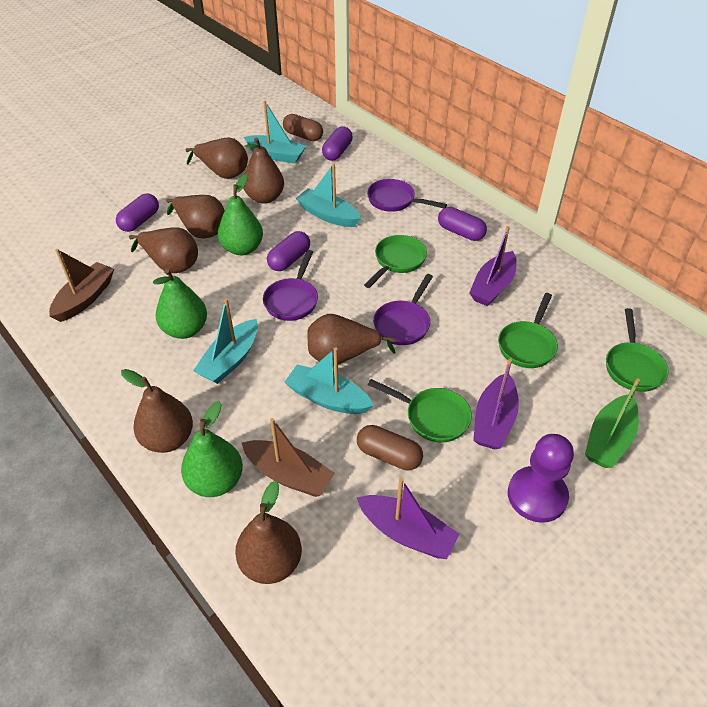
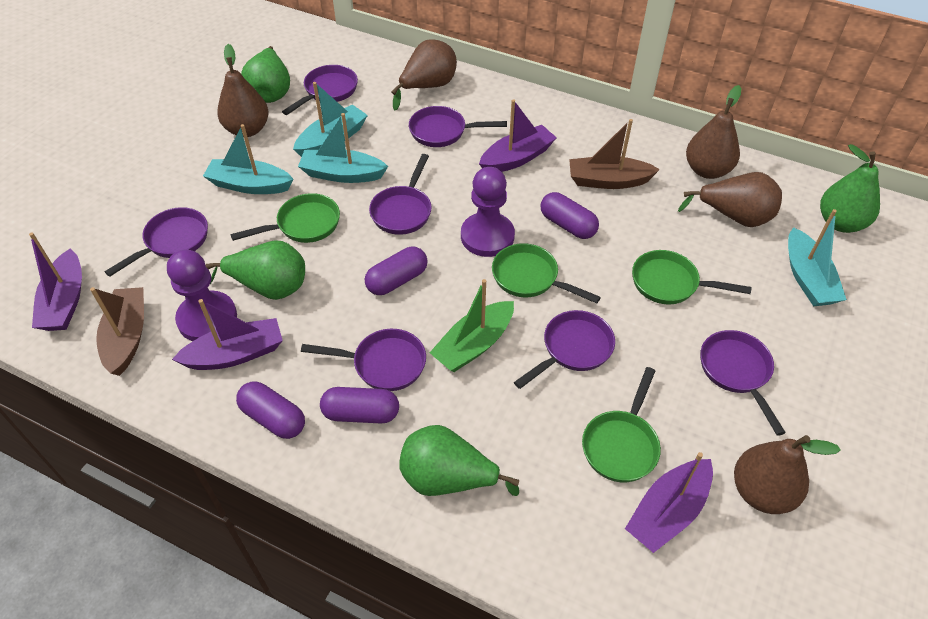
brown capsule: [283,114,323,141] [357,425,423,471] = 2 -> none = 0
brown pear: [121,369,193,453] [129,228,198,273] [166,195,225,239] [185,137,248,179] [235,481,302,584] [243,138,284,204] [307,314,396,364] = 7 -> [217,44,269,137] [392,39,457,111] [678,172,782,227] [686,85,741,179] [734,435,841,514] = 5
green pear: [153,269,207,339] [181,401,243,497] [218,174,263,255] = 3 -> [205,240,305,300] [241,46,290,103] [399,425,519,496] [820,144,880,233] = 4
purple boat: [357,478,459,559] [469,226,517,306] [473,359,519,449] = 3 -> [29,232,82,331] [172,299,283,370] [479,99,557,172] [625,452,713,553] = 4
purple pan: [263,250,318,321] [367,179,447,212] [373,274,433,345] = 3 -> [105,207,208,277] [282,65,358,115] [301,329,426,391] [369,154,432,235] [409,106,507,147] [514,310,615,389] [700,330,786,436] = 7
purple pawn: [508,434,574,523] = 1 -> [167,249,237,341] [461,167,515,257] = 2

